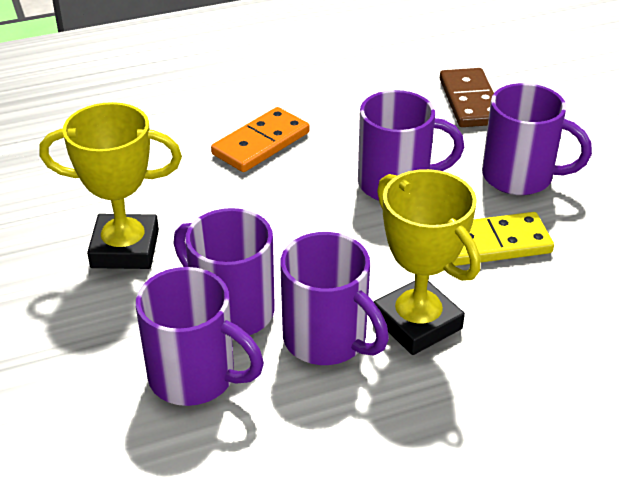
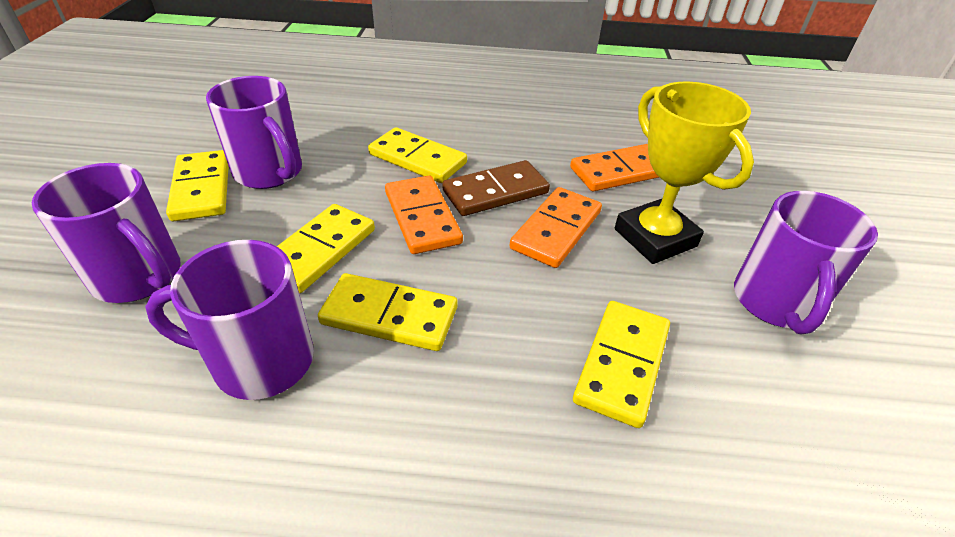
orange domino: [211,107,310,172] = 1 -> [385,176,463,254] [510,187,602,268] [570,144,659,191] = 3
purple mug: [136,267,264,406] [173,208,275,335] [280,232,389,365] [358,90,464,201] [482,83,592,195] = 5 -> [32,163,180,303] [145,240,314,400] [206,76,302,189] [734,191,878,334] = 4
yellow domino: [453,212,554,266] = 1 -> [166,150,229,221] [277,204,375,293] [318,273,457,351] [368,127,467,183] [573,301,670,428] = 5
yellow trophy: [39,102,182,269] [374,169,480,355] = 2 -> [615,81,754,264] = 1

